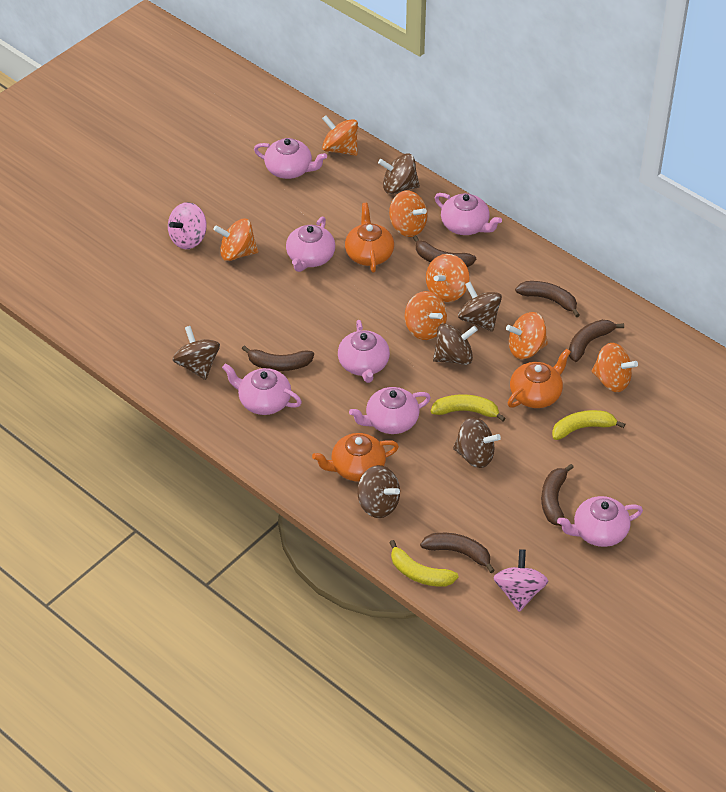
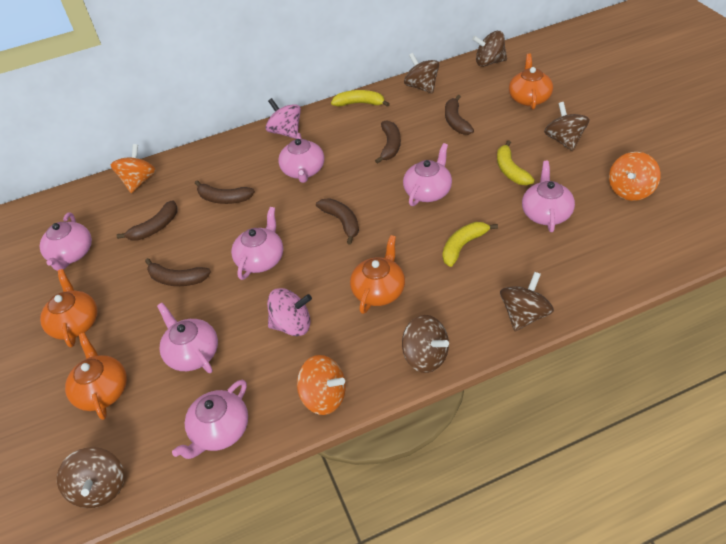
orange spinning top: [213,219,258,261] [322,115,358,156] [389,190,427,237] [405,291,447,340] [426,254,470,302] [506,312,548,359] [592,343,638,392] = 7 -> [111,144,156,193] [297,355,346,415] [609,152,661,201] = 3
orange teapot: [312,433,399,481] [345,203,394,272] [508,349,571,408] = 3 -> [40,269,98,348] [65,333,127,420] [350,235,405,314] [509,54,553,110] = 4

